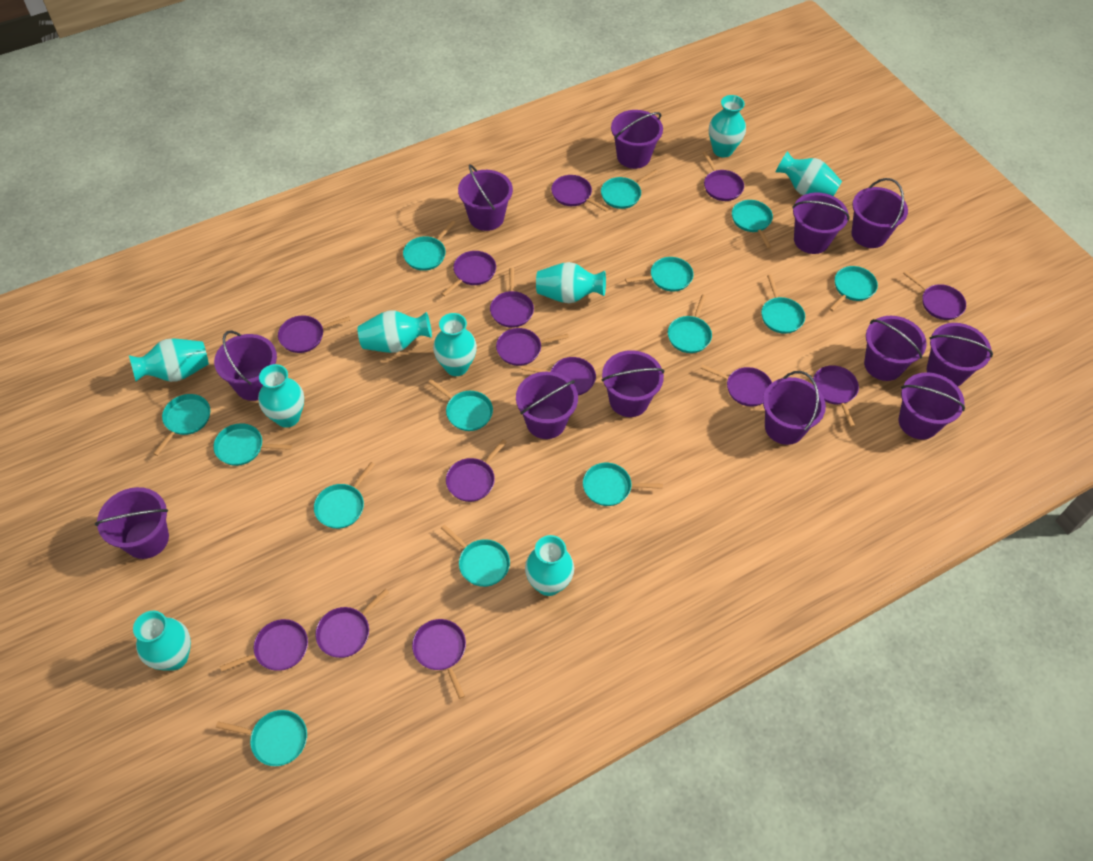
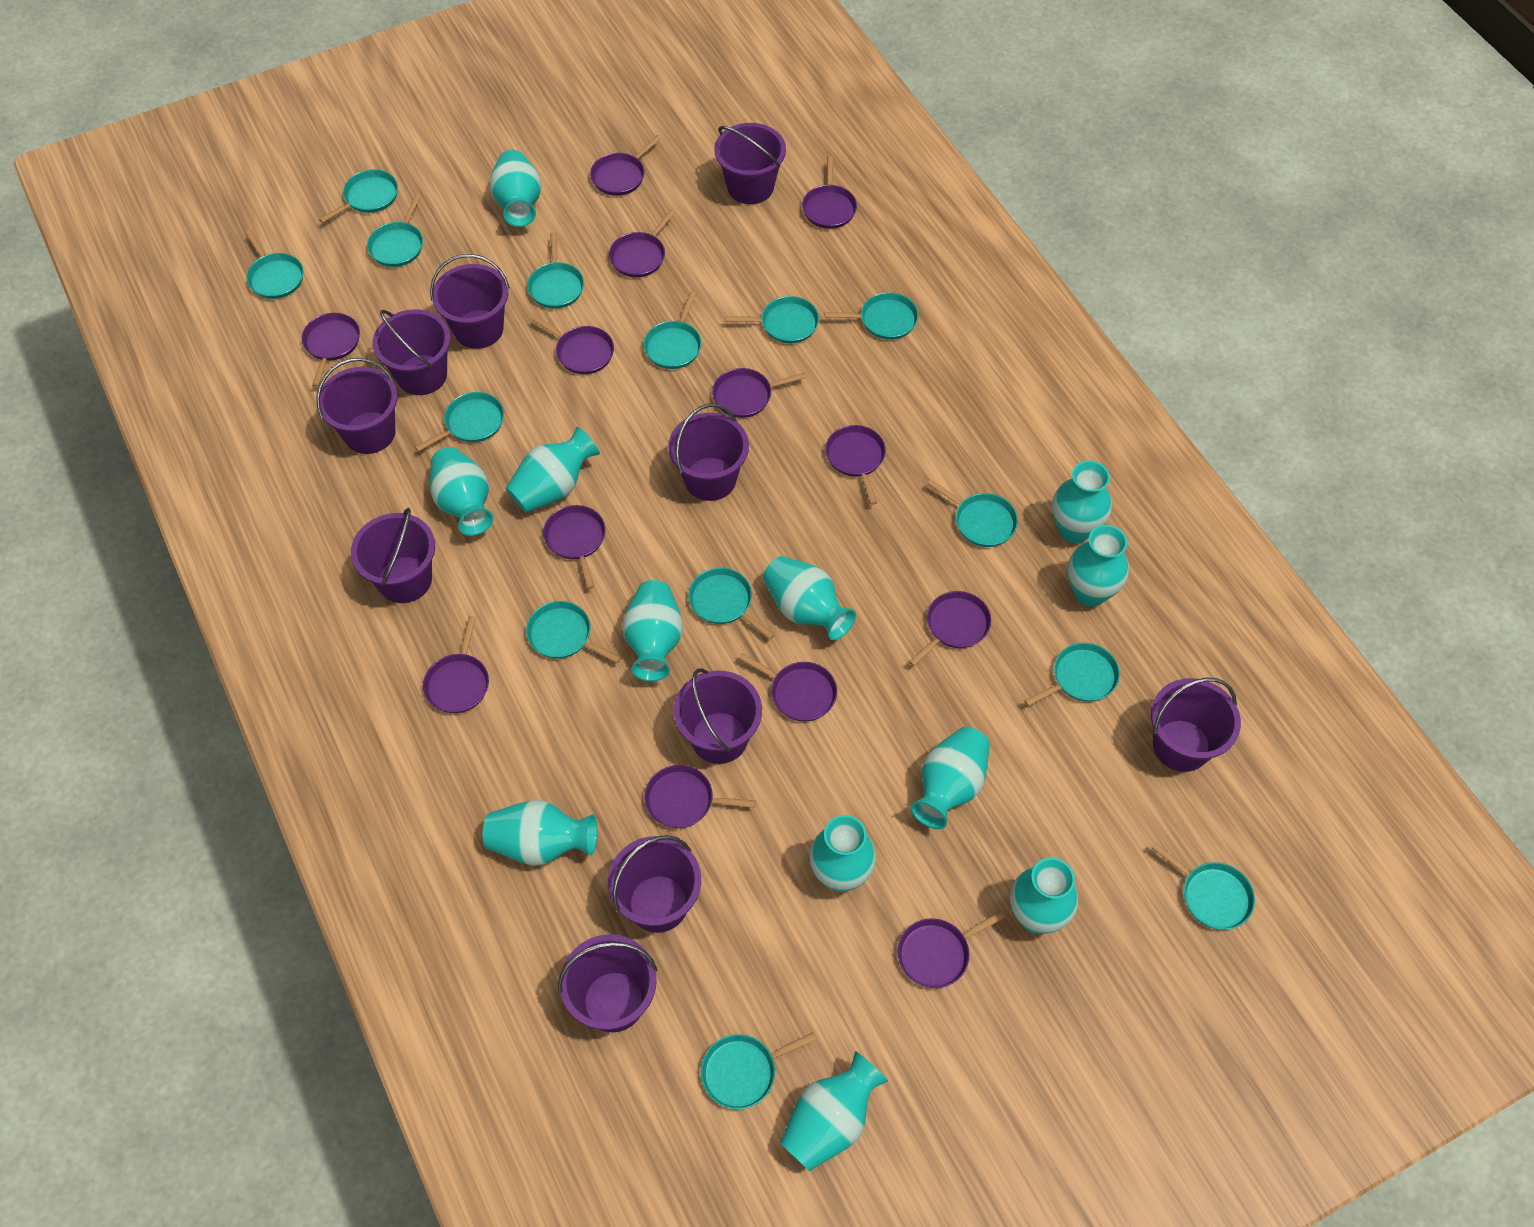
purple bucket: [95,487,169,559] [214,330,277,401] [458,164,513,231] [516,372,578,439] [602,350,665,417] [611,110,663,169] [763,371,826,445] [792,193,850,254] [852,178,908,248] [864,316,927,381] [899,372,965,440] [927,323,993,386] = 12 -> [316,358,397,454] [351,508,435,603] [373,309,451,395] [430,254,510,349] [558,934,657,1032] [608,835,701,933] [668,404,749,501] [674,668,762,764] [714,123,786,204] [1151,678,1241,772] = 10
purple pan: [220,619,308,672] [278,315,350,353] [315,589,389,658] [412,619,466,699] [442,251,496,297] [446,439,507,502] [490,268,534,328] [496,328,569,366] [521,357,596,395] [551,175,609,212] [701,365,772,406] [703,151,744,201] [813,365,859,427] [903,271,966,320] = 14 -> [302,313,360,387] [423,616,489,713] [531,315,614,374] [543,505,606,589] [590,135,661,196] [609,210,675,277] [644,765,756,828] [712,368,807,418] [738,653,837,722] [802,156,857,229] [825,425,886,505] [898,911,1005,988] [909,591,991,666] = 13
turquoise vase: [129,339,209,382] [133,611,191,671] [258,364,304,428] [358,311,432,353] [433,313,477,376] [525,535,574,596] [536,262,606,303] [709,95,746,157] [775,151,842,196] = 9 -> [430,447,494,536] [483,800,597,866] [490,150,542,227] [506,427,600,513] [622,580,683,681] [763,556,856,640] [780,1051,888,1171] [810,815,876,892] [910,727,990,829] [1010,858,1078,934] [1052,461,1112,543] [1068,525,1129,607] = 12

